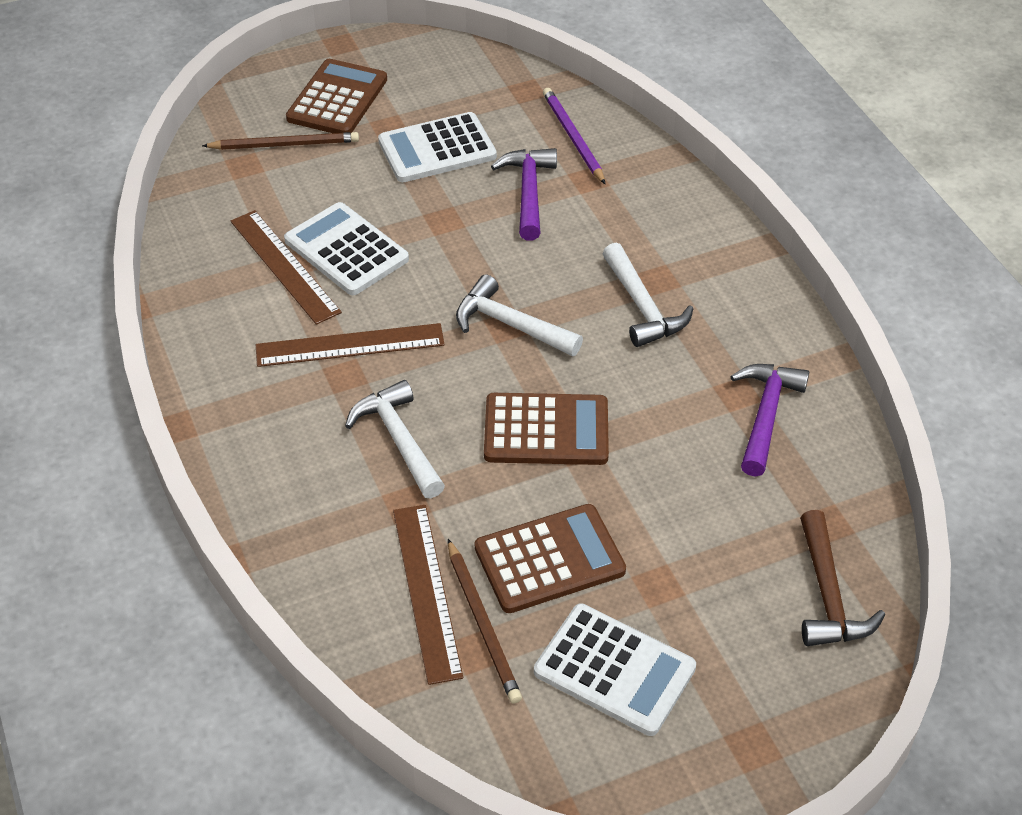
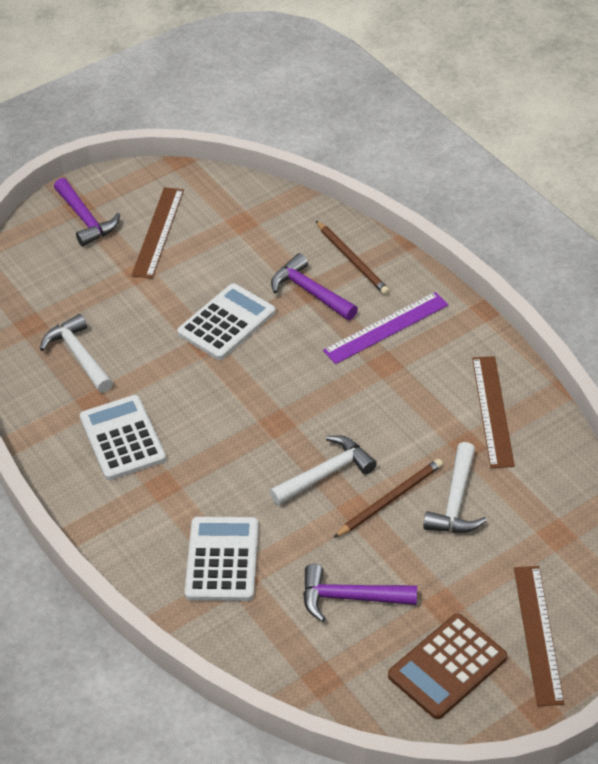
brown calculator: [286,59,387,133] [475,504,626,613] [484,393,609,465] = 3 -> [388,613,507,719] = 1
brown hammer: [800,510,885,646] = 1 -> none = 0
purple hammer: [491,148,557,240] [730,364,809,477] = 2 -> [54,178,120,246] [271,253,358,320] [303,564,417,622] = 3
purple pencil: [543,88,605,184] = 1 -> none = 0
purple ruler: none = 0 -> [323,292,448,364] = 1

